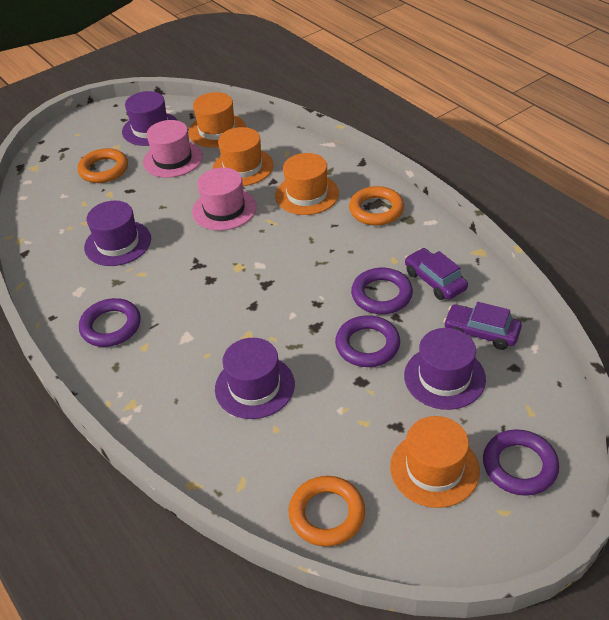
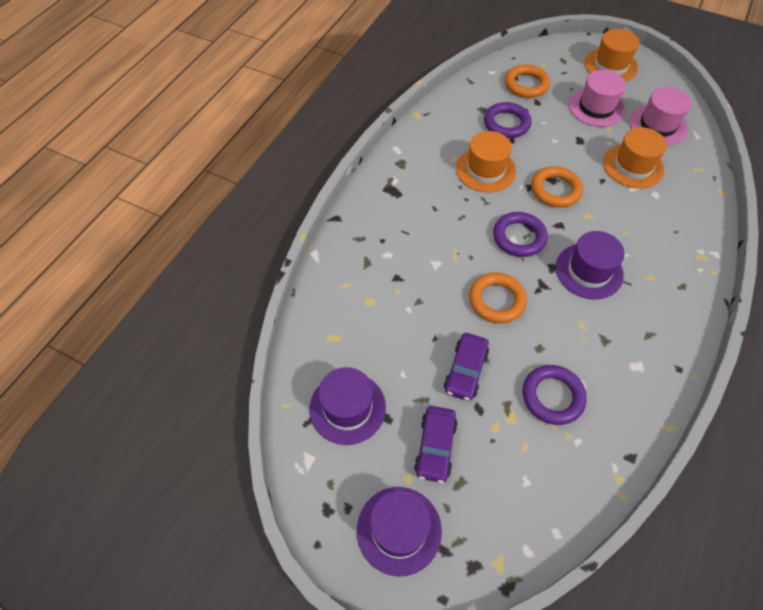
orange hat: [188,92,246,147] [212,127,274,186] [275,153,339,215] [390,416,480,508] = 4 -> [456,131,516,192] [585,29,639,82] [603,127,667,188] = 3
purple hat: [84,201,151,266] [122,91,178,146] [215,338,295,419] [404,328,486,410] = 4 -> [310,367,386,445] [357,487,442,577] [556,231,625,299] = 3
purple ring: [79,298,141,347] [335,315,400,367] [351,268,413,314] [483,429,559,496] = 4 -> [484,102,531,138] [493,212,548,257] [523,365,587,425] = 3

